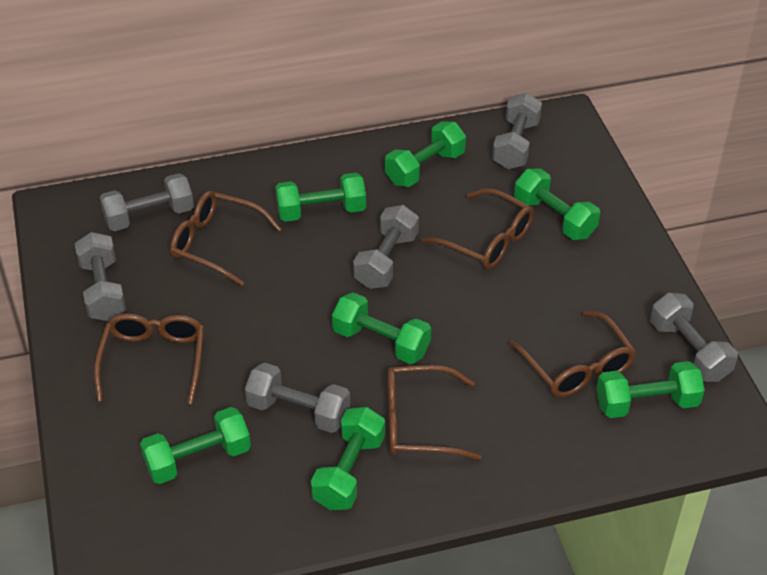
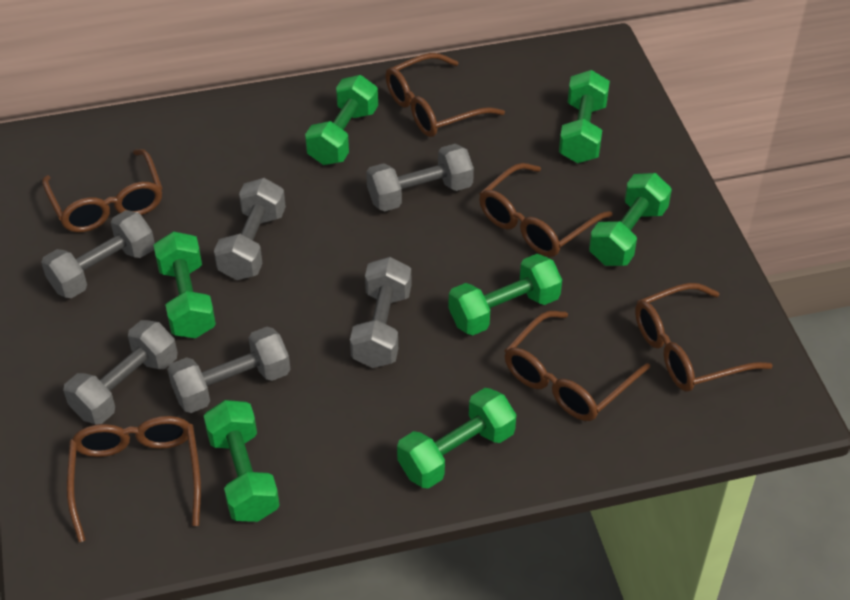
brown glasses: [94,313,204,405] [170,191,281,286] [388,365,482,460] [421,188,534,269] [509,311,636,397] = 5 -> [42,149,163,232] [67,416,201,542] [385,53,505,137] [479,163,612,257] [504,311,650,421] [635,283,773,392] = 6

